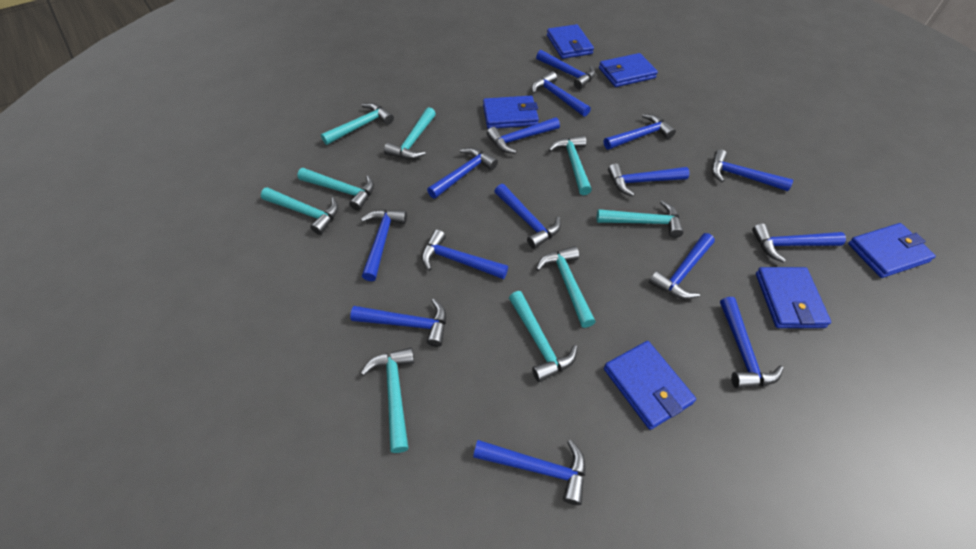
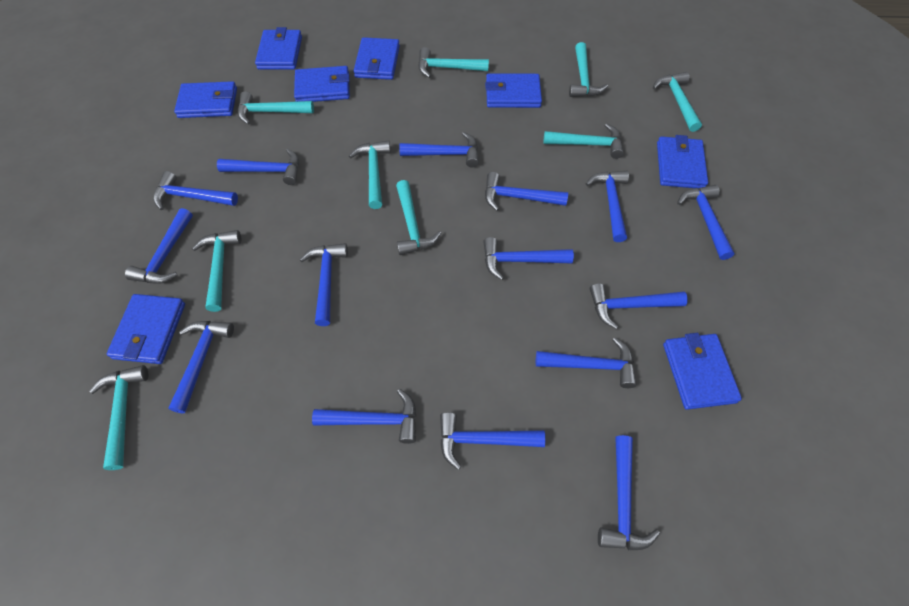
blue wallet: [483,96,539,129] [547,24,594,59] [599,53,658,87] [604,341,696,430] [756,267,831,328] [848,223,936,278] = 6 -> [107,294,185,364] [174,81,237,118] [255,27,302,70] [294,66,350,102] [354,37,400,80] [485,73,542,108] [657,135,708,188] [663,333,742,410] = 8

